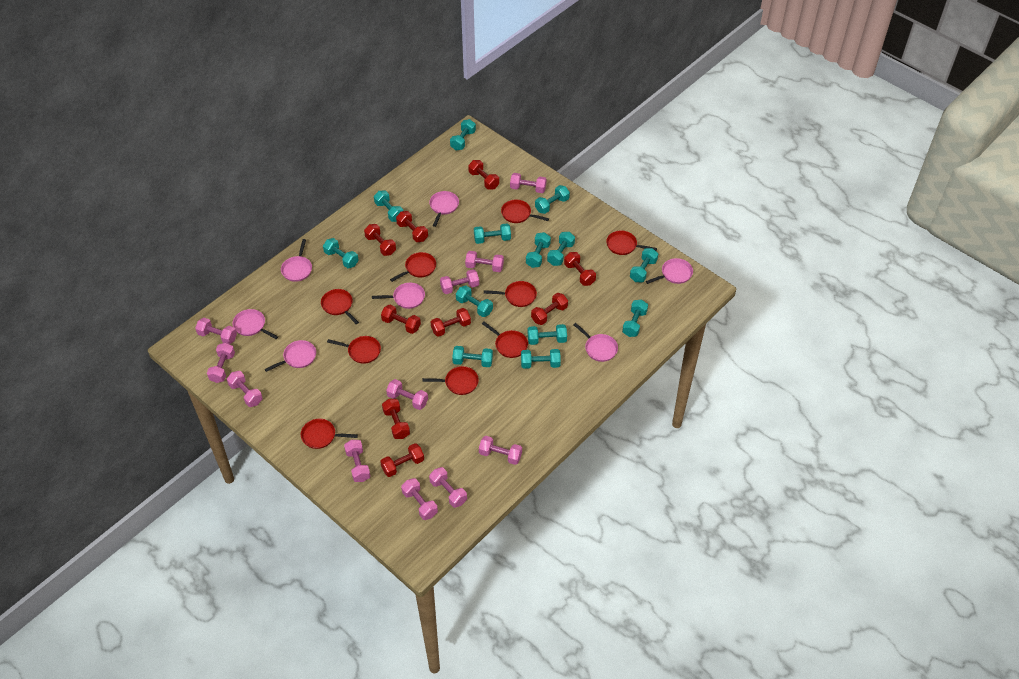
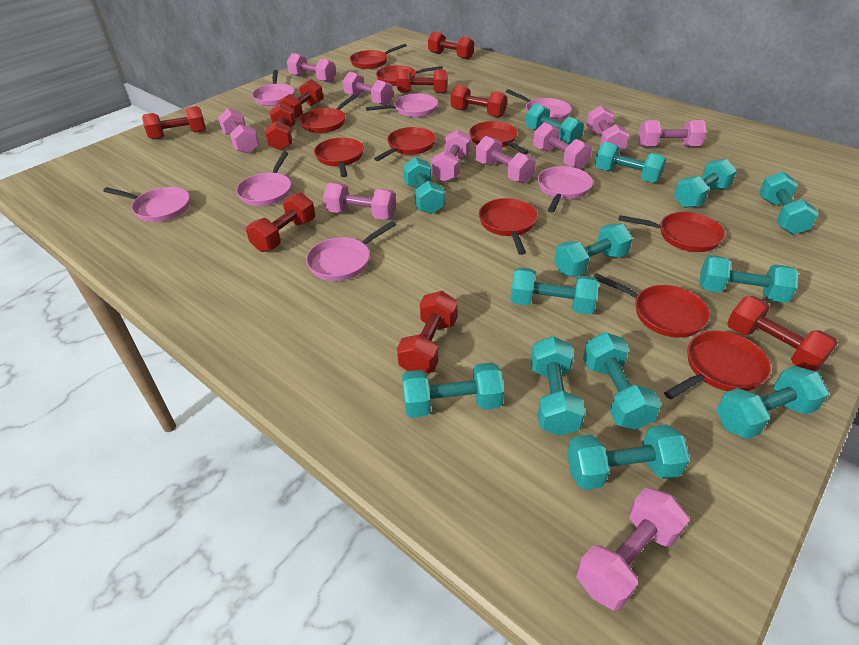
pink dumbbell: [195,318,237,344] [207,343,235,383] [227,371,263,407] [344,440,371,482] [386,379,428,410] [401,478,438,520] [429,467,467,508] [440,269,479,294] [465,251,504,272] [479,436,522,465] [510,173,546,193] = 11 -> [218,109,259,153] [287,53,336,83] [323,183,396,220] [343,71,393,105] [431,130,471,182] [476,136,536,183] [533,122,592,169] [576,488,689,611] [586,106,630,152] [638,120,706,147] = 10
red pan: [301,419,358,449] [321,289,359,324] [327,336,381,364] [390,252,436,282] [423,366,479,395] [482,321,528,358] [484,281,537,307] [501,200,549,223] [606,230,657,255] = 9 -> [300,95,357,133] [314,138,364,177] [350,44,407,69] [374,127,436,161] [376,65,443,86] [469,121,529,154] [479,198,538,255] [593,273,710,338] [619,212,725,252] [664,331,771,400] = 10

